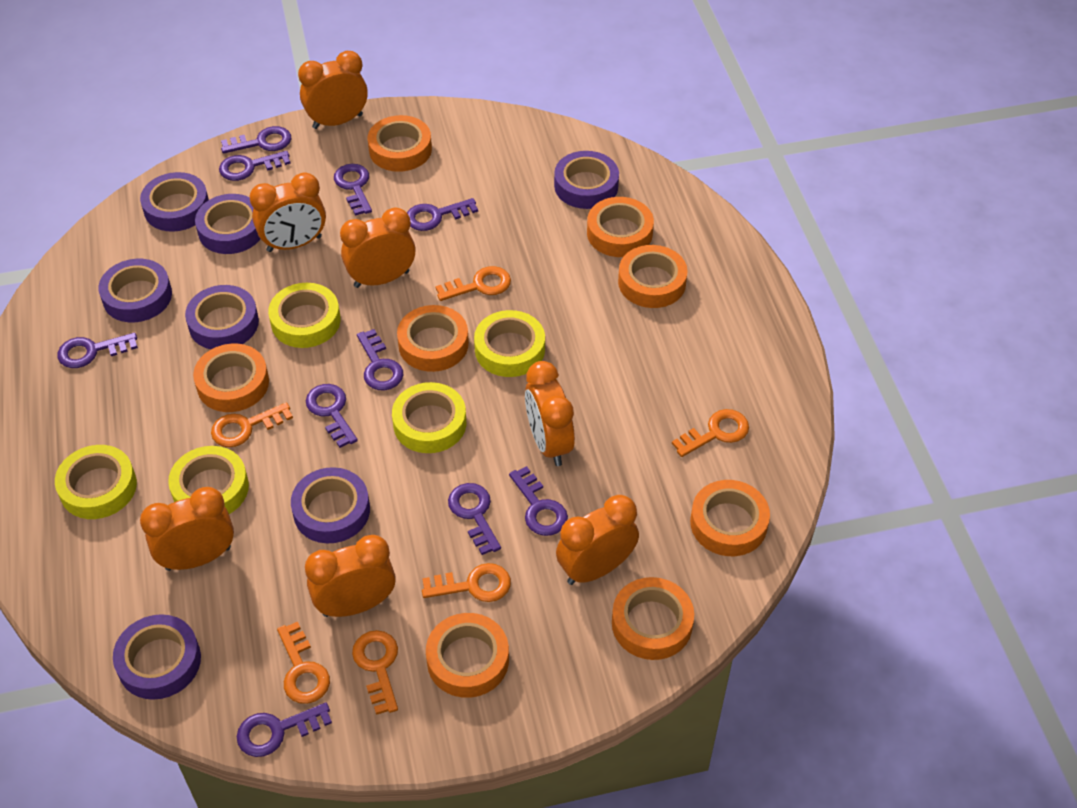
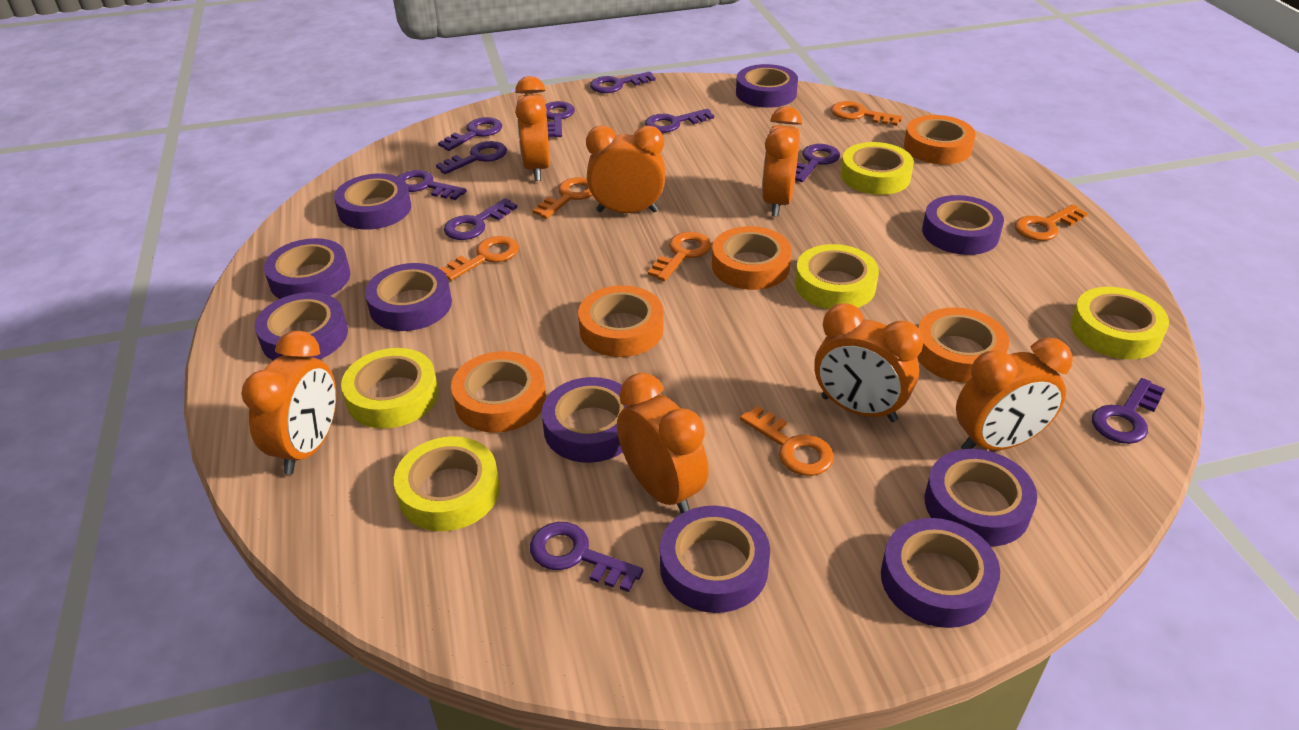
orange tape: [193,344,269,412] [368,115,432,172] [397,305,469,372] [426,613,509,698] [587,197,654,257] [612,577,694,660] [618,245,688,308] [690,480,770,556] = 8 -> [451,351,546,433] [578,285,664,357] [712,226,792,290] [904,115,976,164] [917,307,1009,383] = 5
purple tape: [98,259,172,322] [113,614,201,700] [140,172,209,232] [185,285,259,349] [195,194,260,254] [291,467,370,543] [554,151,619,209] = 7 -> [255,292,348,360] [264,238,350,299] [334,173,411,230] [365,263,452,331] [542,377,627,463] [660,506,770,613] [736,64,798,108] [881,518,1000,628] [922,195,1004,255] [925,449,1037,547] = 10

